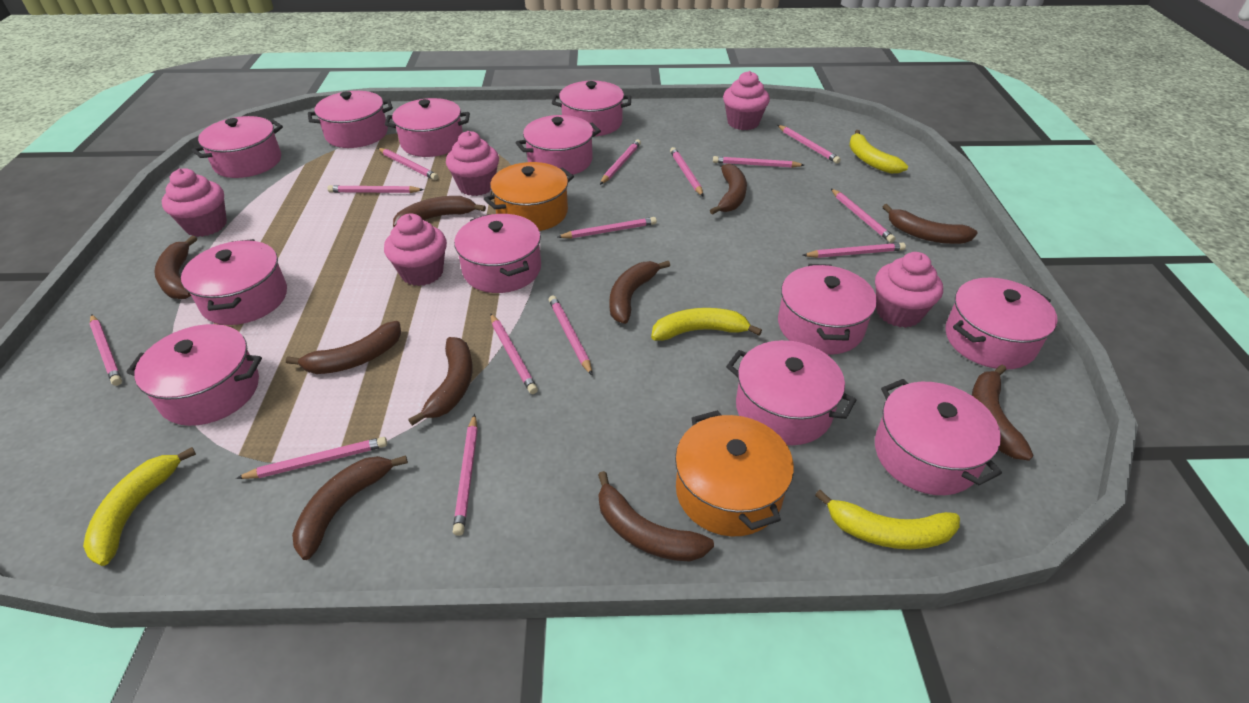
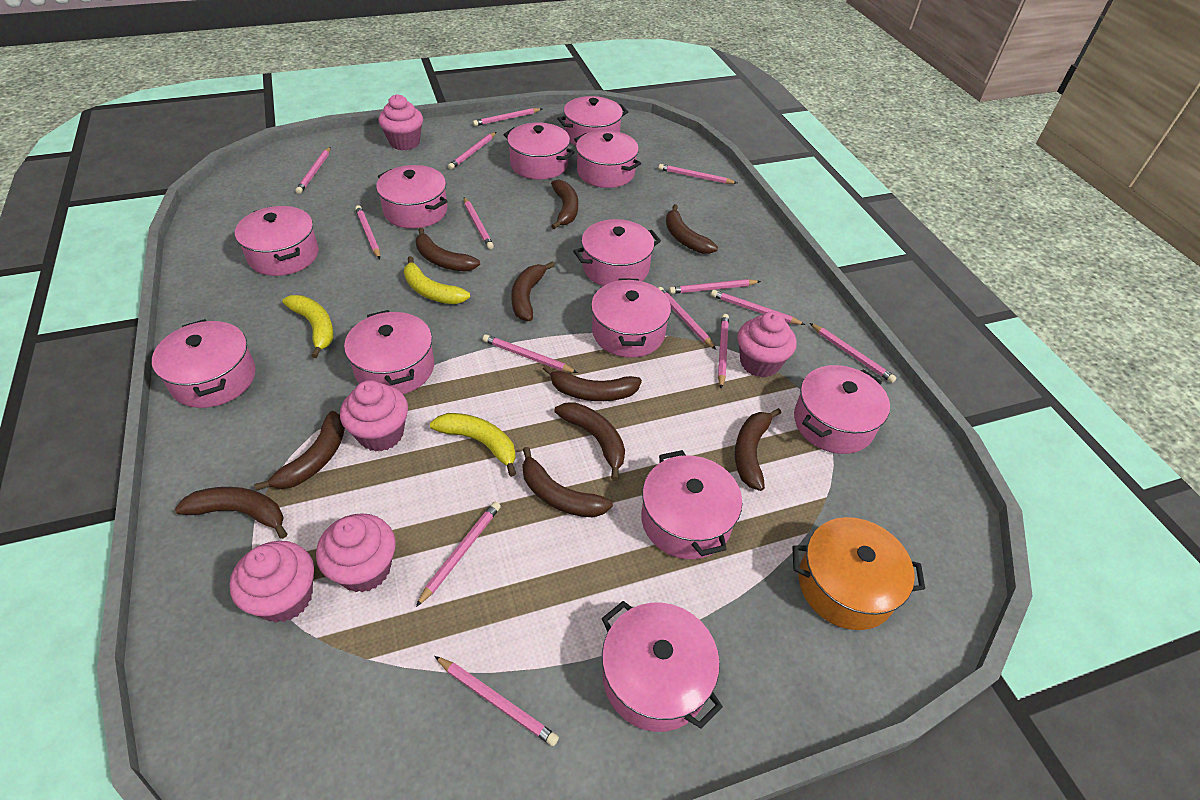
orange pot: [484,162,574,231] [675,410,794,537] = 2 -> [792,517,925,630] = 1
yellow banana: [83,447,196,566] [651,308,762,341] [815,490,960,549] [849,130,908,174] = 4 -> [282,295,334,358] [404,256,470,304] [430,413,516,477] = 3

